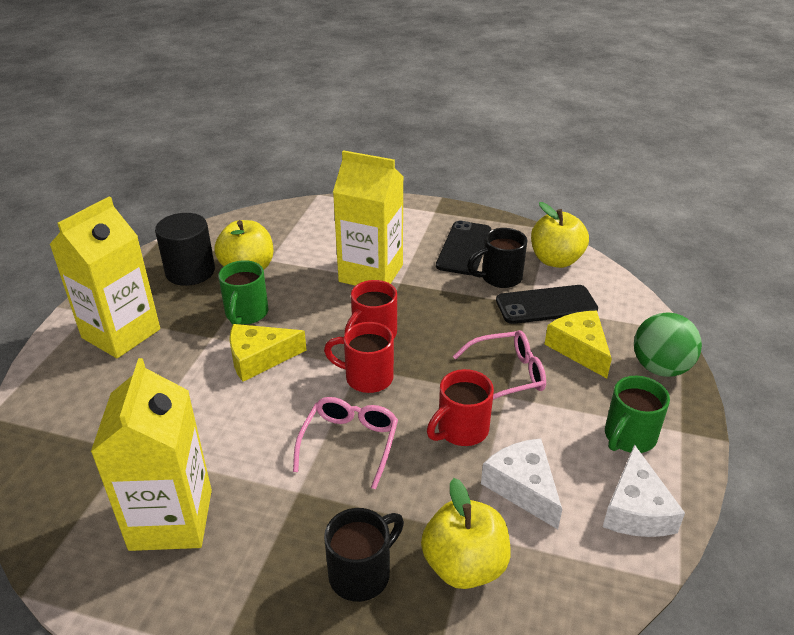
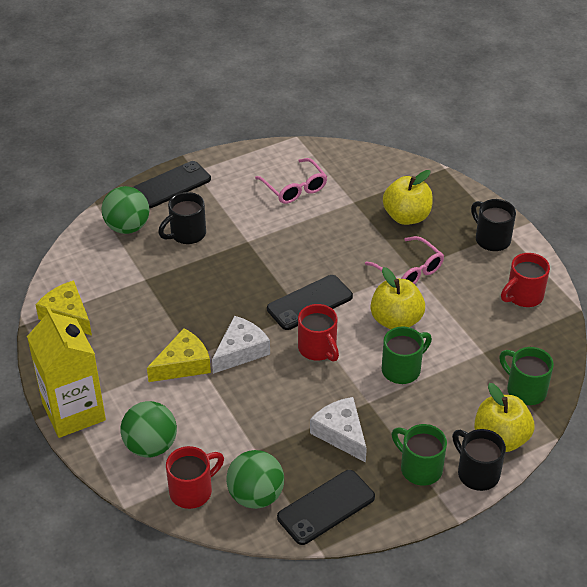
black cylinder: [155,213,215,286] = 1 -> none = 0
black mug: [324,508,404,602] [467,228,527,288] = 2 -> [158,192,206,244] [452,429,506,491] [471,199,516,251] = 3
black phone: [436,220,491,275] [496,285,598,324] = 2 -> [133,161,211,208] [267,275,353,330] [277,470,375,545] = 3
green ball: [634,312,702,377] = 1 -> [102,186,149,234] [120,401,177,457] [226,450,284,509] = 3
green mug: [218,260,269,325] [605,376,670,453] = 2 -> [382,326,432,384] [391,424,447,486] [499,347,554,405] = 3
yellow carton: [49,197,160,358] [91,358,212,551] [333,150,403,286] = 3 -> [27,306,106,438] = 1

